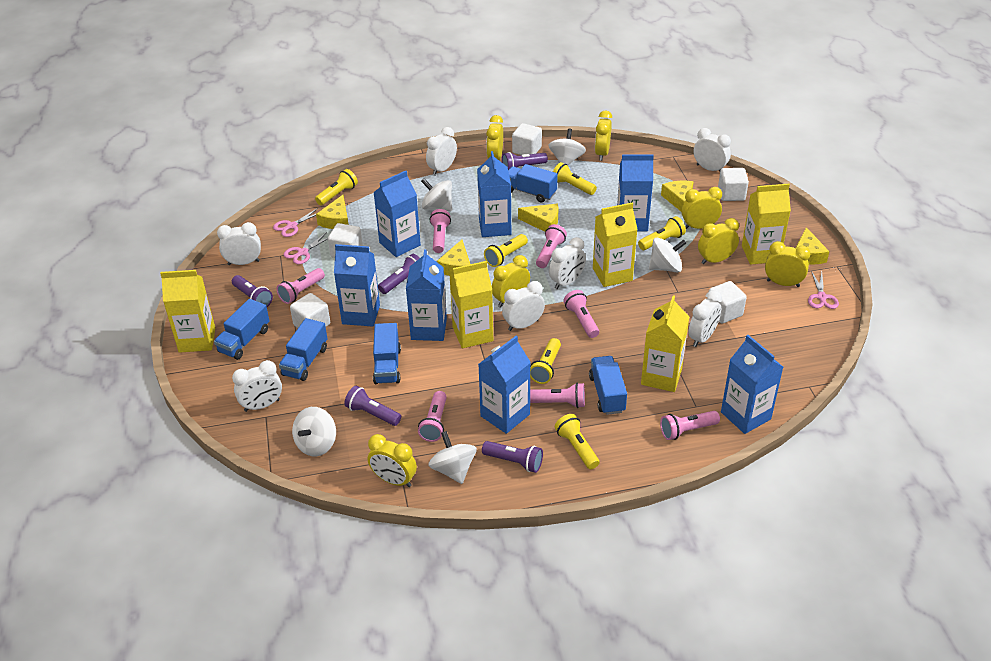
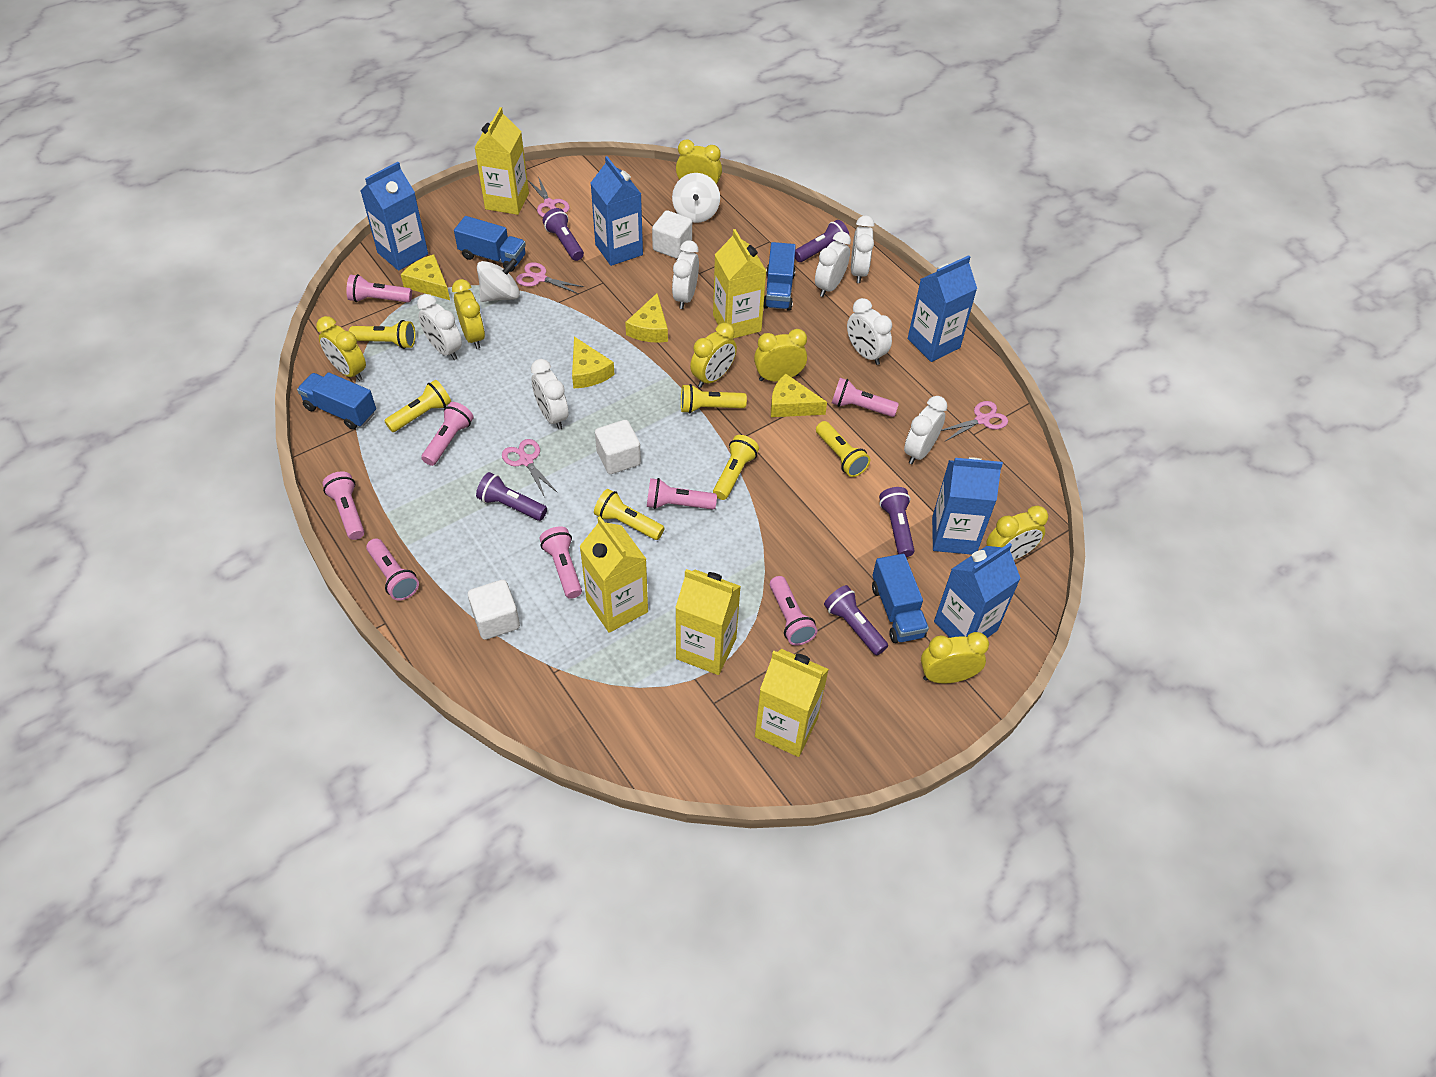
blue carton: [334,244,380,327] [373,171,421,257] [406,249,447,341] [477,151,511,237] [478,336,531,434] [617,154,654,231] [721,335,783,434] = 7 -> [361,162,428,271] [591,156,643,266] [908,255,977,362] [932,457,1003,555] [934,543,1021,638] = 5
blue truck: [214,299,270,360] [279,318,327,381] [373,323,401,384] [508,164,558,202] [589,356,627,415] = 5 -> [297,372,376,430] [454,216,526,272] [764,242,796,311] [872,554,929,643] = 4
pink flashlight: [276,268,325,304] [418,391,447,442] [430,209,451,253] [530,383,585,408] [536,224,567,268] [564,290,599,338] [660,411,720,440] = 7 -> [322,471,364,540] [346,274,412,303] [366,538,419,601] [421,402,474,466] [540,526,582,599] [647,478,717,510] [770,576,818,646] [832,378,899,417] = 8
pink scissors: [273,208,318,237] [284,232,328,264] [808,271,839,309] = 3 -> [502,439,558,496] [516,262,584,294] [528,176,570,217] [941,401,1008,441] = 4
white cube: [290,293,330,328] [328,223,363,258] [512,123,542,155] [709,281,747,323] [718,168,749,201] = 5 -> [468,580,520,640] [595,420,641,474] [652,210,692,259] = 3
white spinning top: [292,407,336,456] [421,178,452,211] [428,431,477,484] [549,129,586,165] [649,238,686,272] = 5 -> [477,258,520,302] [672,173,720,223] = 2
yellow cheese: [316,195,348,229] [437,240,470,276] [518,204,558,232] [661,181,694,211] [796,227,830,265] = 5 -> [401,255,450,300] [572,337,615,388] [625,293,668,343] [771,373,827,417] = 4

